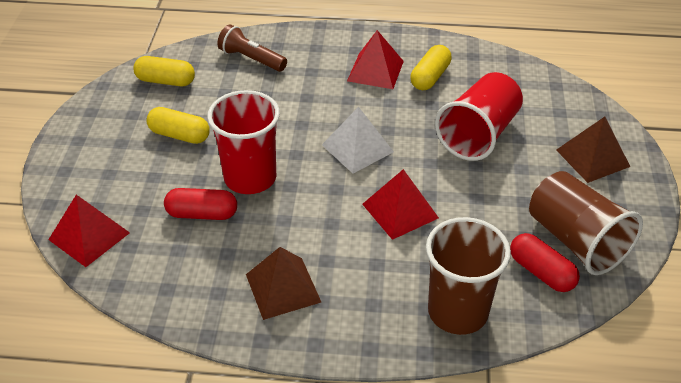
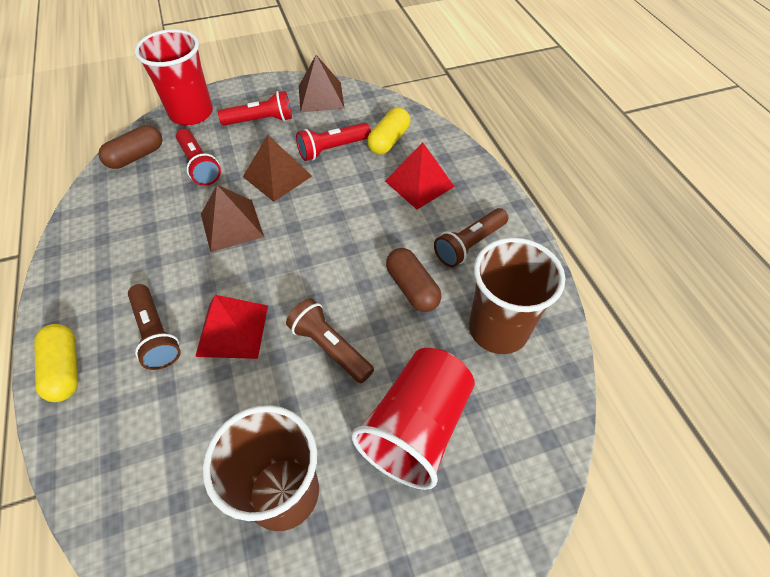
brown capsule: none = 0 -> [98,125,162,169] [386,248,442,312] = 2
brown flashlight: [217,24,287,72] = 1 -> [128,284,181,370] [286,298,374,383] [434,208,508,267] = 3
brown pyramid: [246,247,321,320] [556,117,631,183] = 2 -> [201,185,264,252] [243,135,312,202] [299,55,345,112] = 3
red capsule: [164,188,237,220] [510,233,580,292] = 2 -> none = 0
red flashlight: none = 0 -> [176,129,221,186] [218,91,292,126] [296,123,371,161] = 3
red pyramid: [48,195,130,267] [347,30,404,89] [362,169,439,240] = 3 -> [195,295,268,359] [385,142,455,209] = 2
white pyramid: [322,107,394,174] = 1 -> none = 0
yellow capsule: [133,56,195,86] [146,107,210,144] [410,45,452,90] = 3 -> [34,324,78,402] [367,107,410,155] = 2

